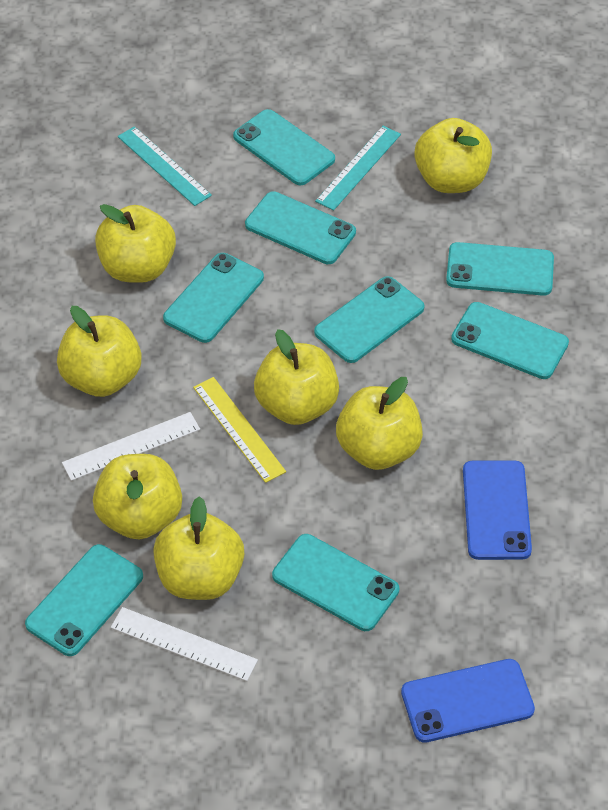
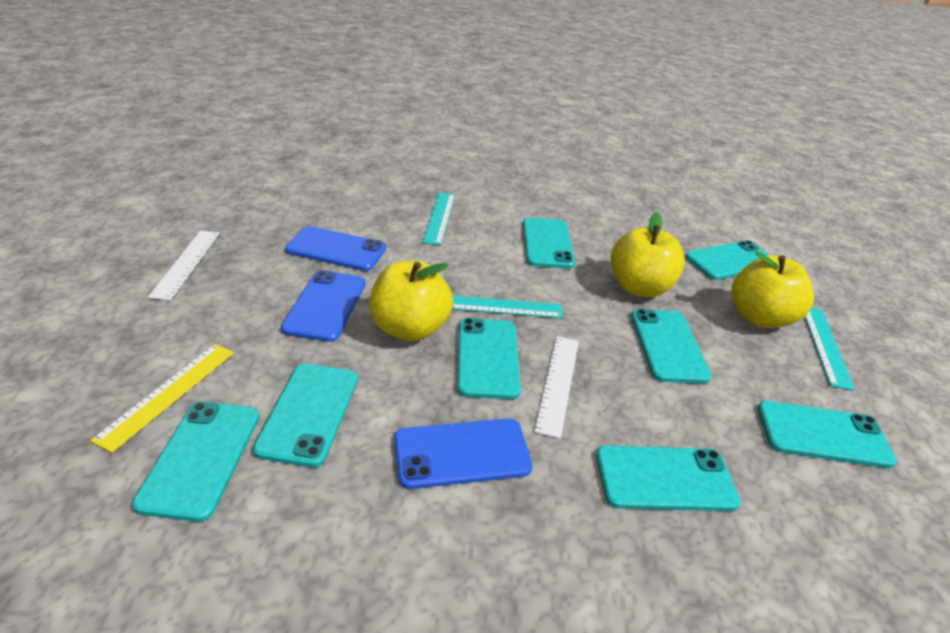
blue phone: [401,659,535,743] [463,460,532,560] = 2 -> [281,270,366,342] [285,226,386,271] [394,418,533,489] = 3
turquoise ruler: [118,126,212,206] [315,126,401,211] = 2 -> [422,192,455,245] [452,295,563,318] [805,308,855,390] = 3
yellow apple: [57,306,142,397] [93,454,182,540] [95,204,176,283] [153,496,244,600] [254,329,339,425] [336,377,423,470] [415,118,492,193] = 7 -> [370,261,453,341] [611,212,685,297] [731,251,814,328] = 3

